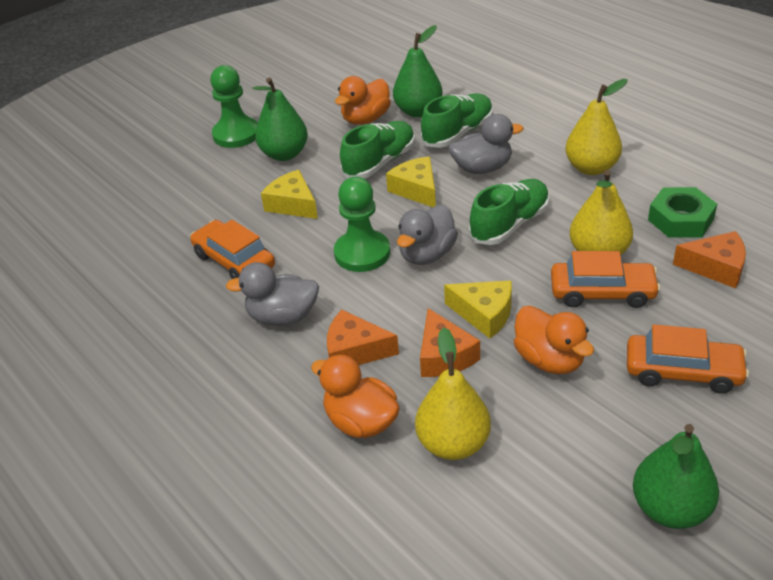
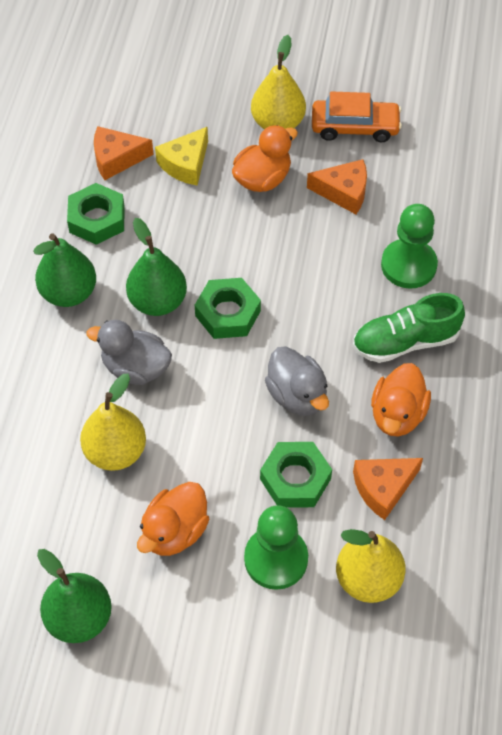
green nut: [648,187,717,238] = 1 -> [67,183,125,245] [195,278,261,339] [260,442,332,507] = 3
green shoe: [340,121,415,178] [421,94,493,148] [469,179,549,245] = 3 -> [353,293,465,363] = 1
grey duck: [226,262,319,326] [397,205,458,265] [449,114,523,174] = 3 -> [86,320,172,385] [265,346,329,416] = 2
orange car: [190,220,275,279] [551,251,661,308] [627,324,749,394] = 3 -> [312,91,402,142] = 1
yellow cheese: [261,170,318,219] [386,157,436,207] [444,281,512,338] = 3 -> [155,126,208,186] = 1

